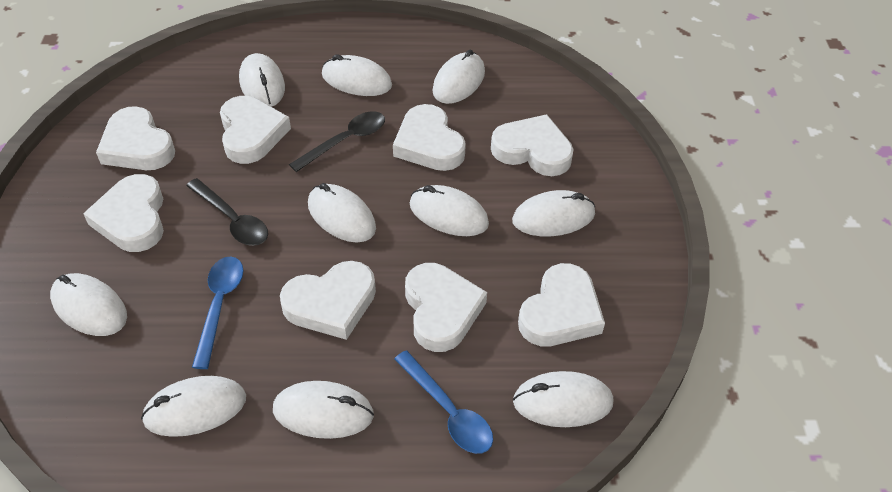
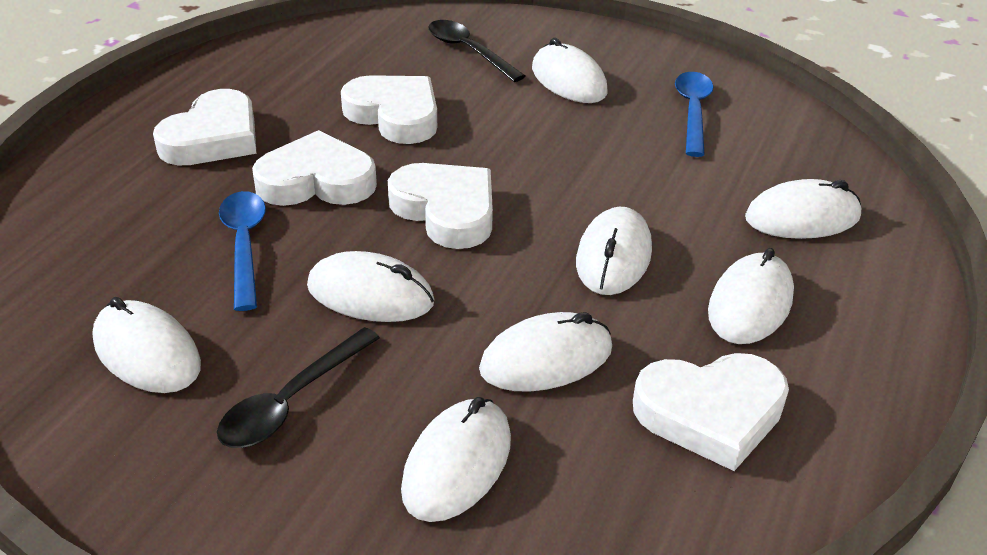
white heart: [83,174,164,252] [96,106,175,170] [220,96,291,164] [280,261,376,340] [393,104,466,171] [405,263,487,352] [491,114,573,176] [518,263,605,346] = 8 -> [153,89,257,165] [252,130,377,206] [341,75,437,144] [388,163,493,249] [633,353,789,471] = 5
white mouse: [50,273,127,336] [141,376,246,437] [239,53,285,107] [273,381,374,439] [308,183,376,243] [322,54,392,96] [410,185,489,236] [433,49,485,104] [512,190,595,236] [513,371,613,427] = 10 -> [92,297,201,393] [307,251,434,322] [401,397,511,522] [479,312,612,392] [532,38,608,103] [576,207,652,295] [708,248,794,344] [745,179,861,239] = 8

